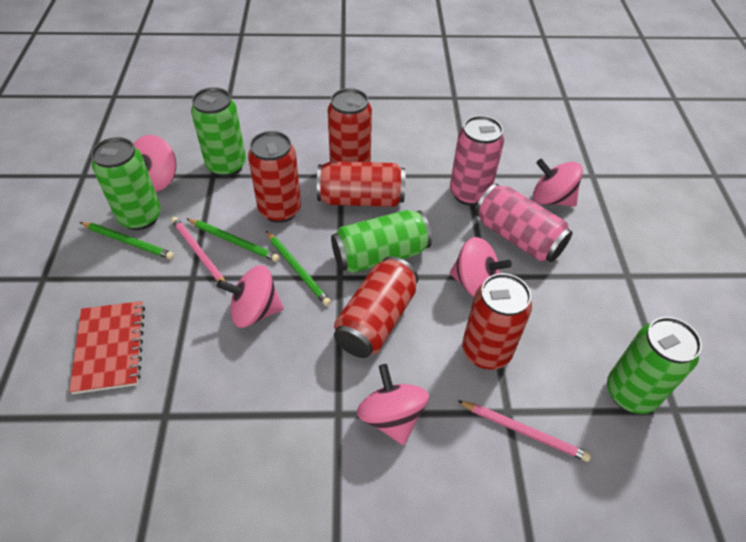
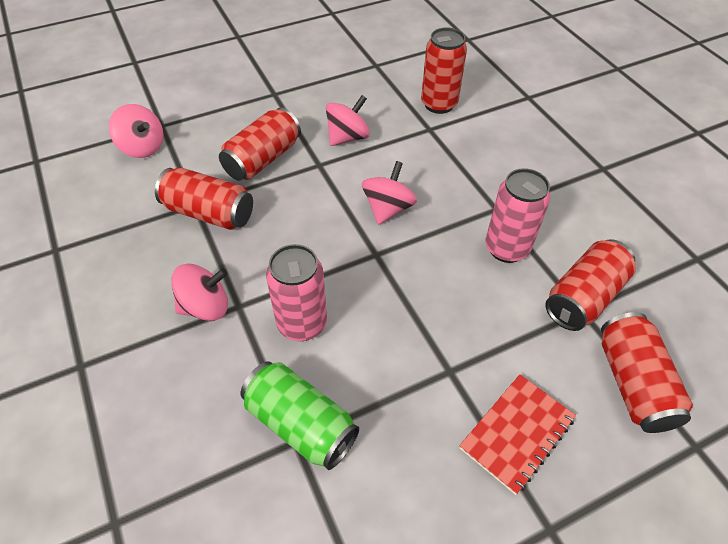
green can: [91,137,161,230] [191,87,246,177] [331,210,432,273] [607,317,702,414] = 4 -> [241,361,359,470] = 1
green pencil: [80,222,174,259] [187,219,280,262] [266,231,331,306] = 3 -> none = 0
pink pencil: [171,217,226,282] [457,400,591,462] = 2 -> none = 0
pink spinning top: [134,135,176,191] [217,265,283,328] [357,364,429,445] [450,237,512,297] [533,159,583,207] = 5 -> [109,104,163,158] [171,264,228,321] [326,95,370,146] [362,161,417,225] = 4

